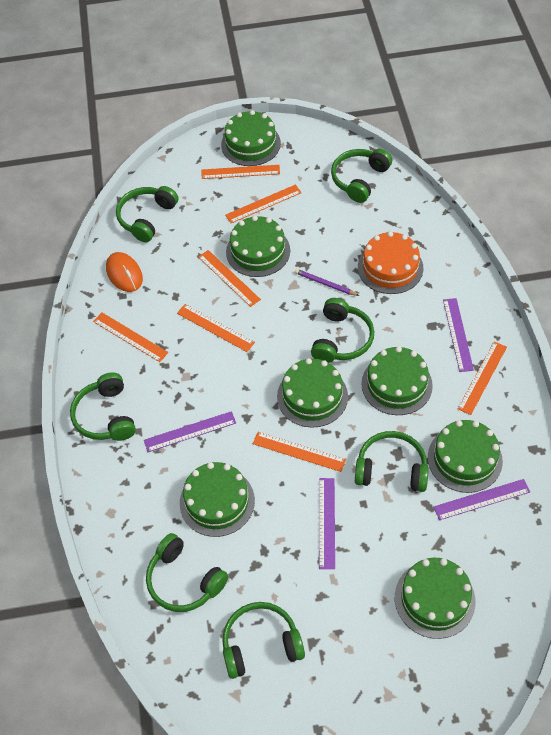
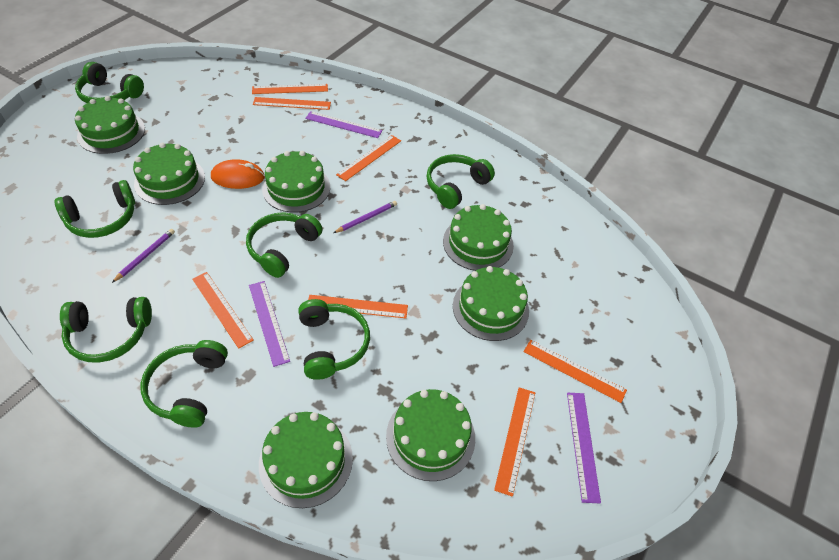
orange cake: [358,231,424,294] = 1 -> none = 0
purple pencil: [295,269,359,296] = 1 -> [112,229,175,283] [334,201,397,233] = 2
purple ruler: [144,411,236,452] [319,478,335,569] [434,479,530,520] [443,298,474,372] = 4 -> [249,281,290,367] [305,111,382,138] [567,393,601,503] = 3

